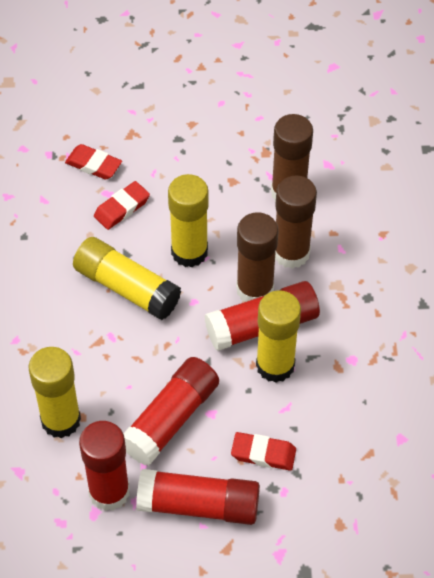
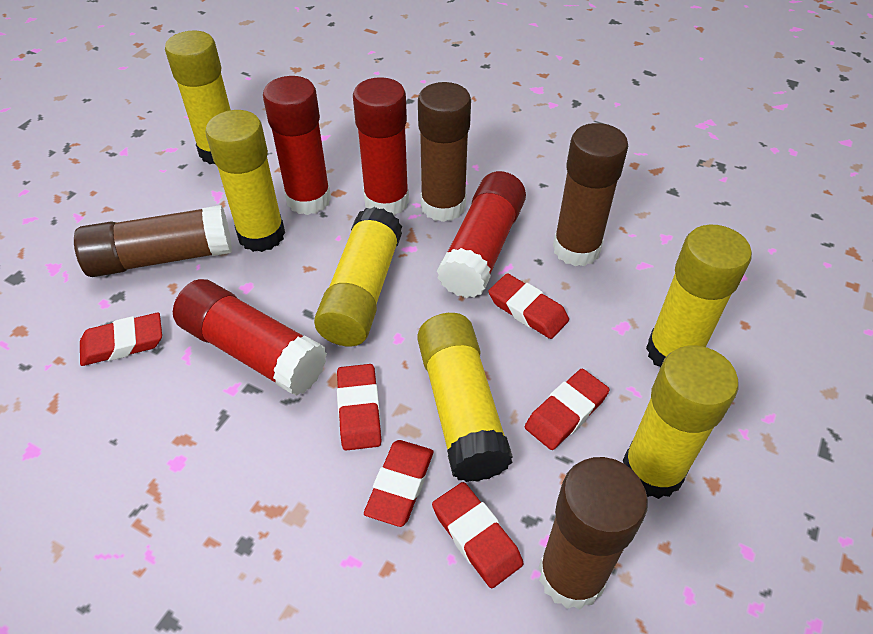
brown glue stick: [236,212,279,302] [271,114,313,202] [275,175,317,269] = 3 -> [74,205,232,277] [418,82,471,222] [538,457,648,610] [553,123,628,266] = 4
red eraser: [65,144,122,179] [94,181,150,230] [231,432,296,471] = 3 -> [80,313,162,366] [337,364,382,451] [364,440,433,527] [432,482,523,588] [488,273,569,339] [525,369,610,450] = 6
yellow glue stick: [29,347,81,438] [73,237,181,320] [168,174,209,267] [256,290,301,383] = 4 -> [165,30,231,164] [205,110,285,252] [314,207,402,346] [417,313,513,482] [623,346,738,499] [646,225,752,368] = 6

